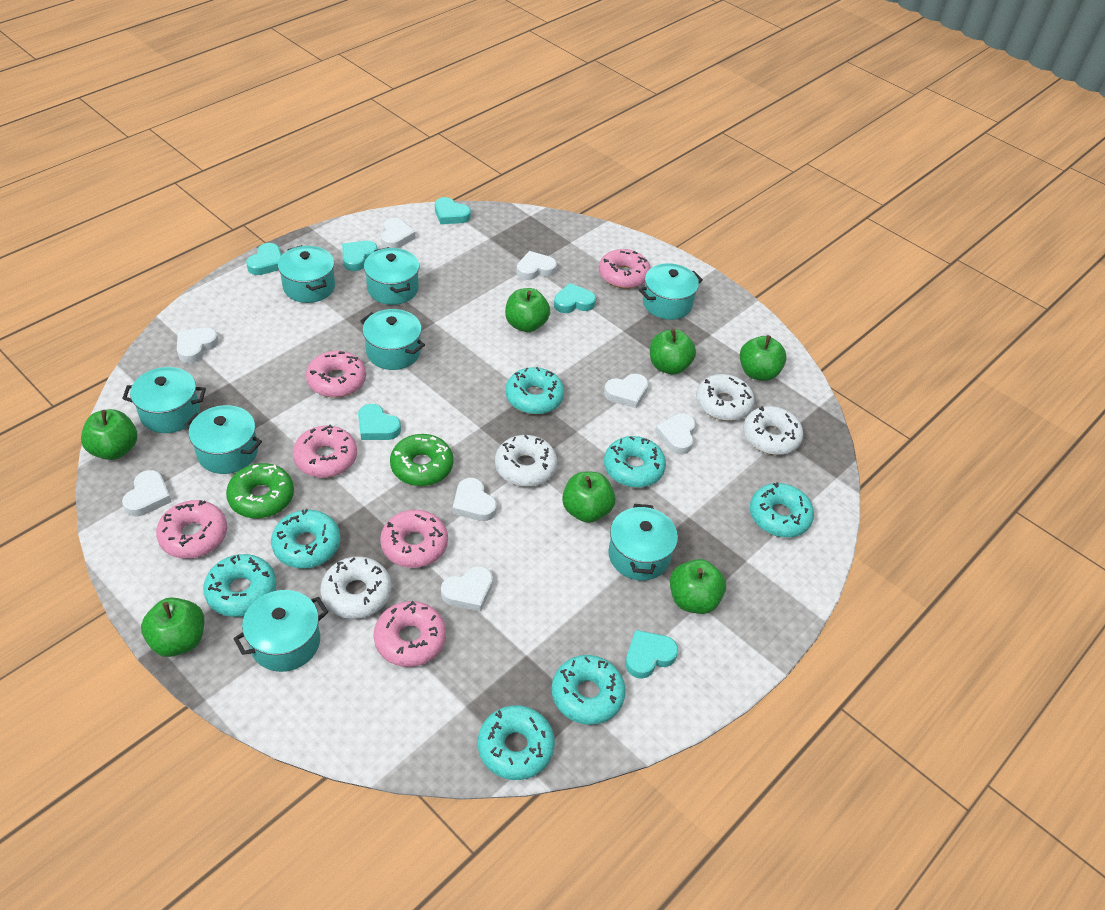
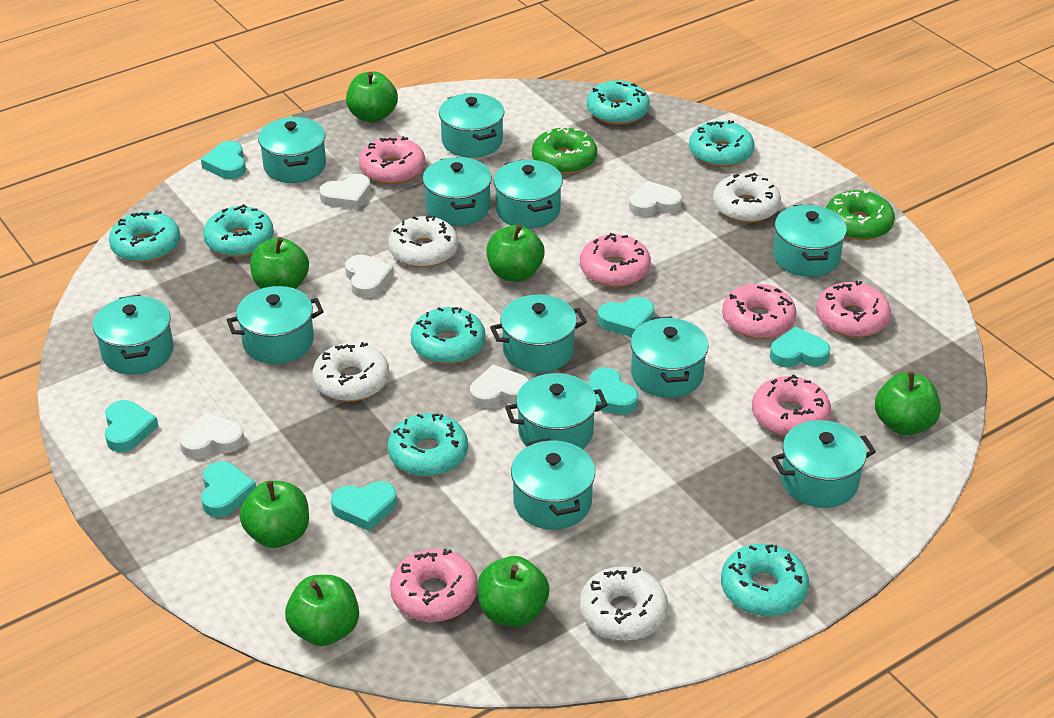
turquoise heart: [246,243,282,275] [342,241,378,271] [358,404,401,440] [435,197,471,224] [554,283,596,313] [625,630,678,679] = 6 -> [105,400,158,452] [201,141,246,179] [201,461,256,517] [331,481,397,531] [588,367,638,414] [597,297,654,337] [770,326,830,368] = 7
turquoise pot: [122,367,206,433] [184,405,262,474] [233,590,328,672] [278,245,335,303] [360,309,425,370] [364,247,419,305] [608,504,678,581] [639,263,703,320] = 8 -> [93,295,173,375] [227,286,324,364] [258,117,326,183] [423,157,492,226] [439,93,504,158] [490,295,587,373] [494,160,563,229] [505,373,607,449] [511,438,595,530] [631,316,709,398] [772,420,876,508] [773,205,847,277] = 12
white heart: [122,470,172,516] [177,327,219,363] [381,218,416,248] [441,566,493,612] [453,478,497,521] [516,251,557,280] [604,374,648,408] [655,413,696,454] = 8 -> [180,412,244,459] [319,174,371,210] [345,255,394,298] [470,365,529,408] [629,181,682,217] = 5

